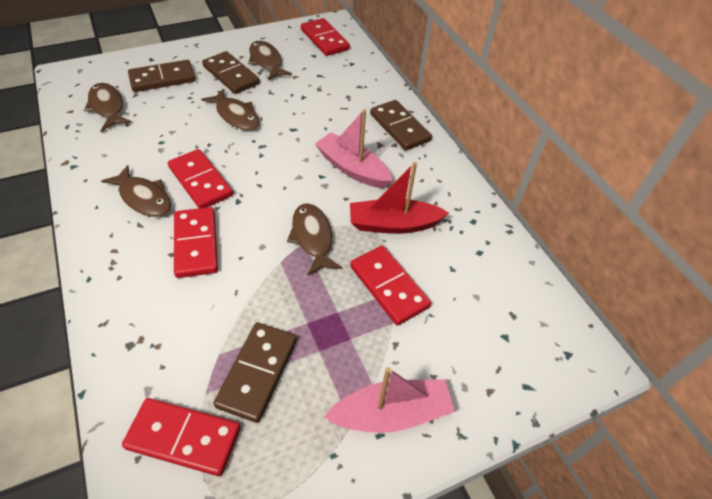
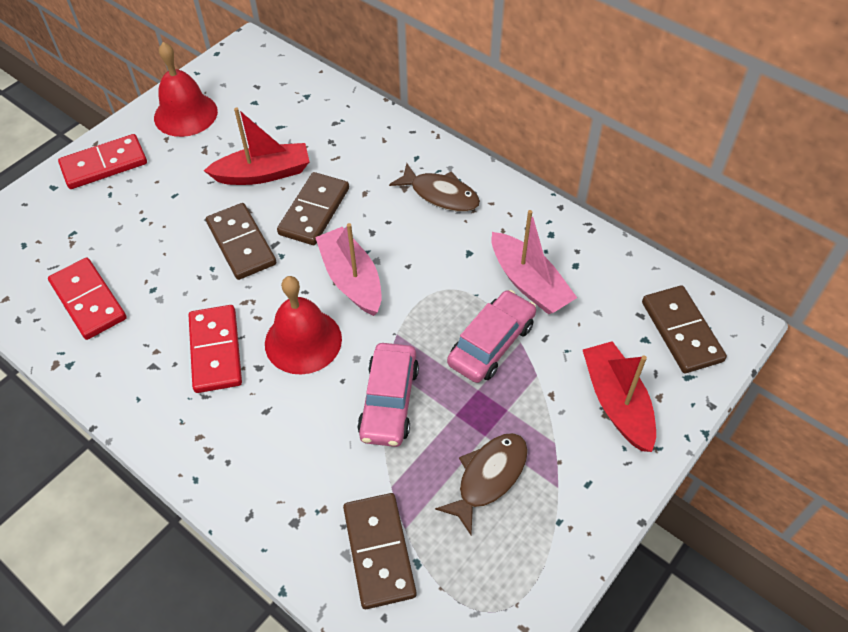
brown fish: [84,83,132,131] [101,165,171,217] [201,89,260,131] [248,41,292,81] [287,204,342,275] = 5 -> [389,163,480,212] [435,433,528,535] = 2
pink car: none = 0 -> [357,343,419,447] [447,290,536,383] = 2
red bell: none = 0 -> [154,42,218,137] [265,276,342,375] = 2
red boat: [350,162,449,234] = 1 -> [204,108,309,185] [583,341,656,452] = 2
red domino: [122,398,241,476] [168,149,233,208] [174,207,218,278] [301,18,350,56] [350,246,431,326] = 5 -> [48,258,127,340] [58,134,147,189] [189,305,242,393] = 3

